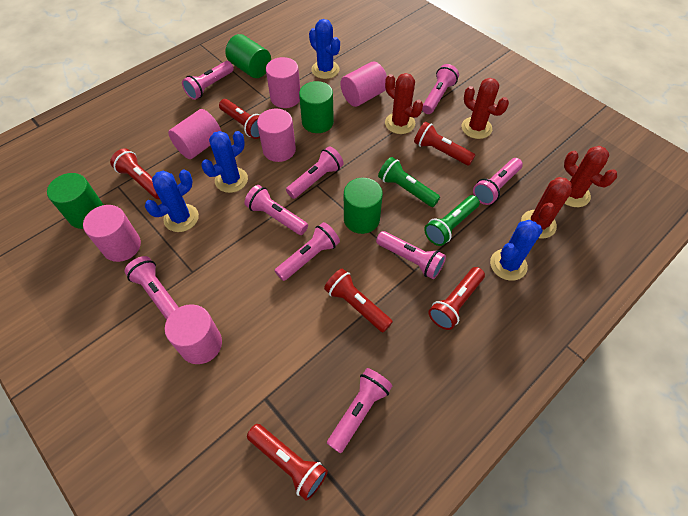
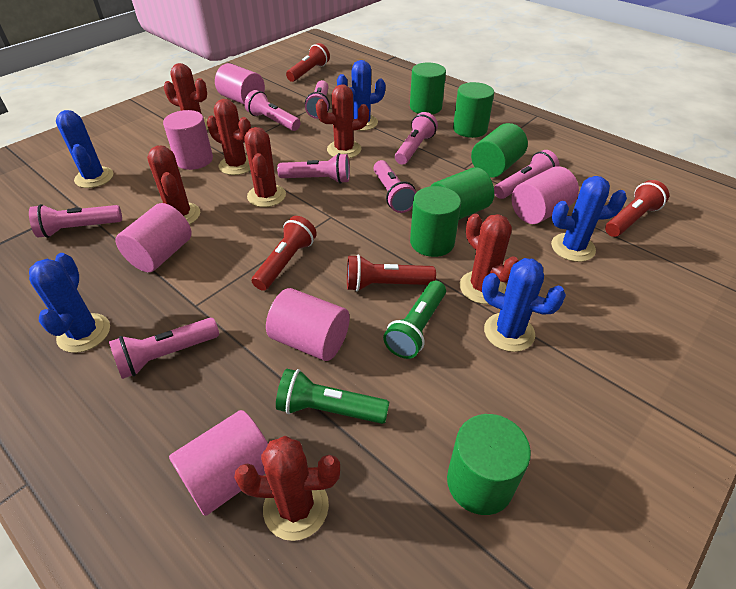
blue cactus: [145,170,199,232] [201,131,248,193] [309,19,340,79] [490,220,543,281] = 4 -> [29,253,110,353] [56,110,113,188] [337,60,385,131] [482,258,566,352] [551,176,627,262] = 5
green cylinder: [47,173,104,229] [225,34,271,78] [299,81,334,133] [344,178,383,234] = 4 -> [410,63,446,114] [410,186,461,257] [431,167,494,220] [447,414,531,515] [453,82,494,138] [471,123,528,178] = 6
pink flashlight: [125,256,179,320] [182,61,234,100] [245,185,308,235] [275,222,340,281] [286,146,344,199] [327,368,392,453] [376,231,446,279] [422,64,459,114] [473,158,523,205] = 9 -> [29,204,122,238] [109,318,219,379] [245,90,301,131] [277,153,350,184] [305,80,330,119] [373,160,417,213] [395,112,438,165] [494,150,559,199] = 8
red cactus: [385,73,423,134] [461,78,509,139] [521,177,572,239] [564,146,617,207] = 4 -> [147,146,200,225] [164,63,208,130] [207,99,251,175] [234,436,340,541] [244,127,286,207] [316,84,369,158] [460,214,518,304] = 7
red flashlight: [110,148,160,199] [219,99,260,139] [247,424,328,501] [324,269,393,333] [414,122,475,166] [428,267,485,330] = 6 -> [252,216,317,291] [286,43,330,82] [347,254,436,291] [605,180,669,237] = 4

